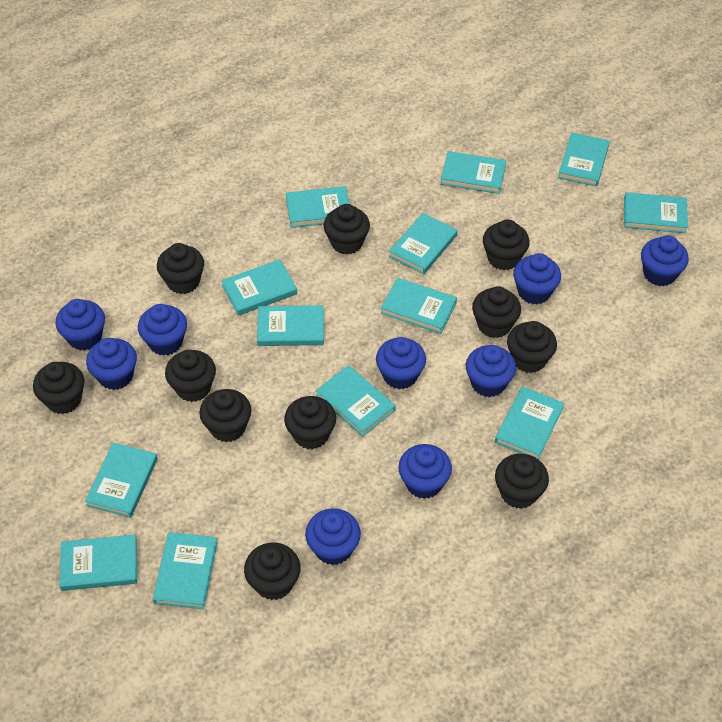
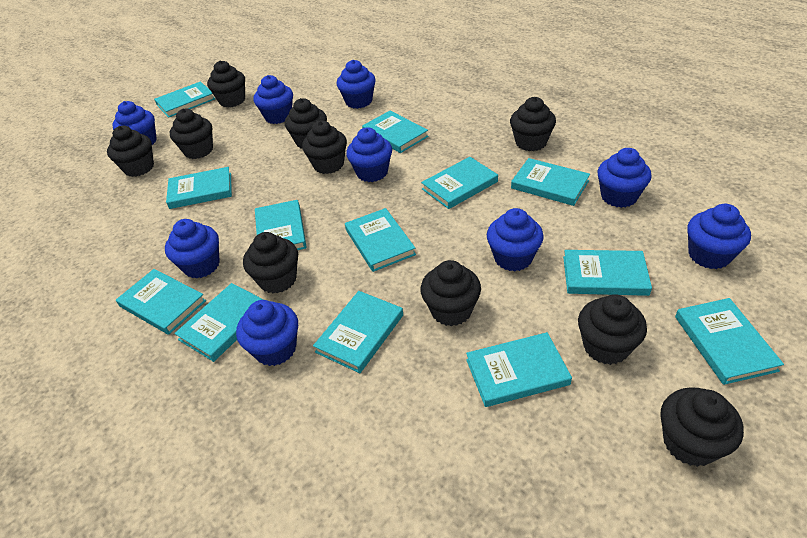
black cupcake: [33,362,84,414] [157,243,204,294] [165,350,216,402] [199,389,252,442] [244,543,301,600] [284,396,336,449] [323,204,370,254] [472,286,521,338] [483,219,530,270] [495,454,549,509] [507,321,557,373] = 11 -> [107,126,154,177] [170,109,213,159] [207,61,245,107] [243,232,298,294] [285,98,327,148] [302,120,347,174] [420,260,481,326] [510,97,556,151] [578,294,647,365] [660,387,744,467] = 10

